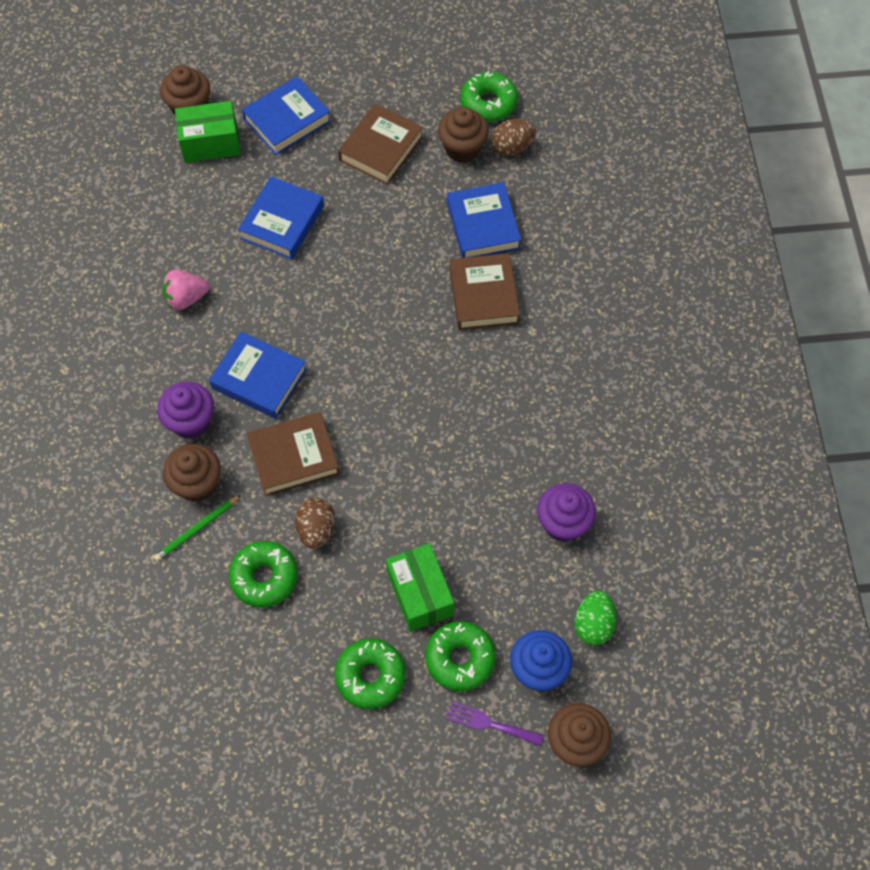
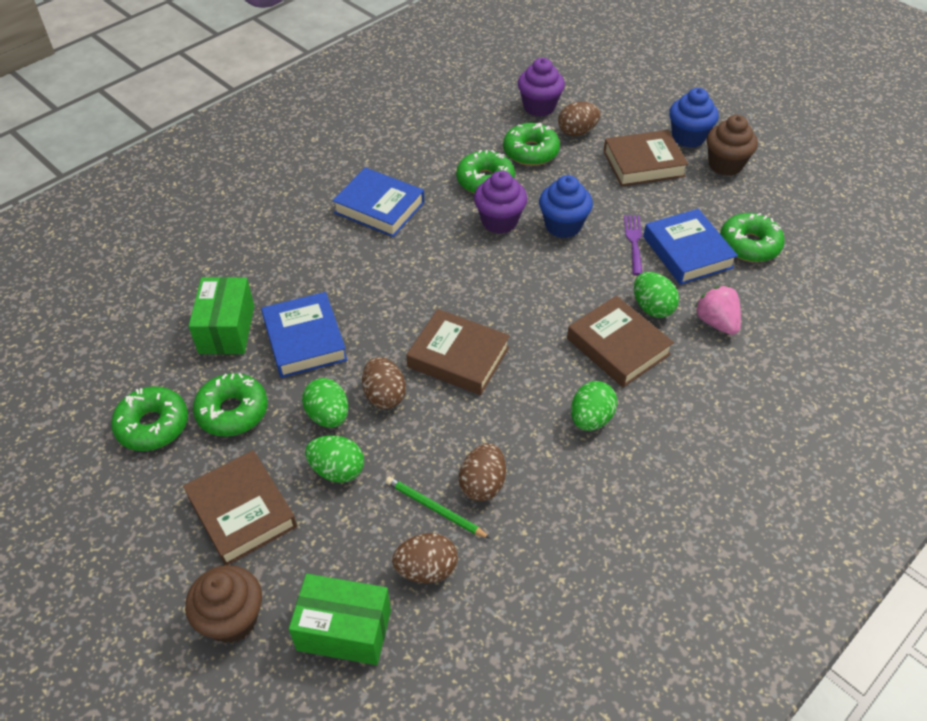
blue book: [209,332,307,419] [238,176,324,259] [242,76,331,155] [447,182,521,258] = 4 -> [261,292,347,378] [332,167,425,237] [643,209,738,285] = 3
blue cupcake: [510,630,572,691] = 1 -> [539,175,593,238] [669,88,719,148] = 2
brown book: [247,412,340,496] [338,104,423,185] [449,253,520,330] = 3 -> [183,450,297,565] [406,309,510,395] [567,296,674,387] [603,130,688,187] = 4
brown cupcake: [160,66,210,116] [163,444,221,502] [438,107,489,163] [548,703,611,767] = 4 -> [185,565,262,643] [707,115,758,176] = 2
brown egg: [295,498,335,549] [491,119,536,156] = 2 -> [362,357,406,409] [392,533,458,583] [459,444,506,501] [558,101,600,137] = 4
green donut: [229,541,298,608] [335,639,406,709] [425,621,496,691] [460,71,518,122] = 4 -> [111,386,188,451] [193,373,267,437] [456,150,515,194] [503,123,560,166] [720,213,785,262] = 5
green egg: [574,591,616,645] = 1 -> [302,378,348,428] [305,435,364,483] [571,381,617,431] [634,272,679,318] = 4

